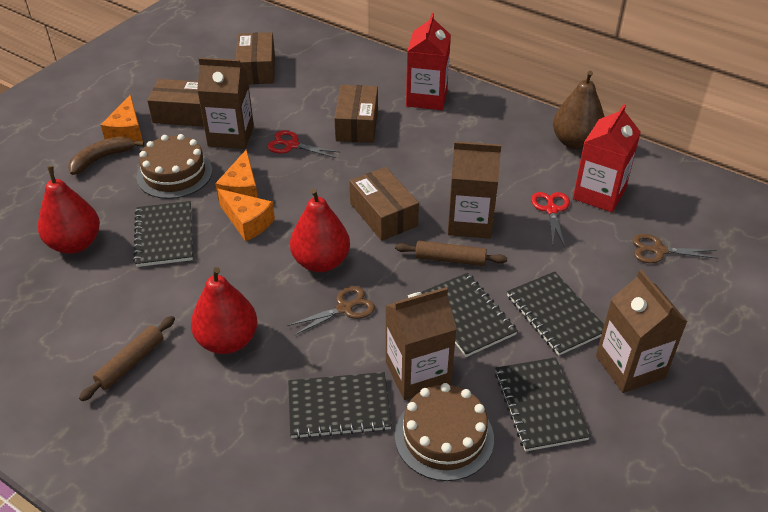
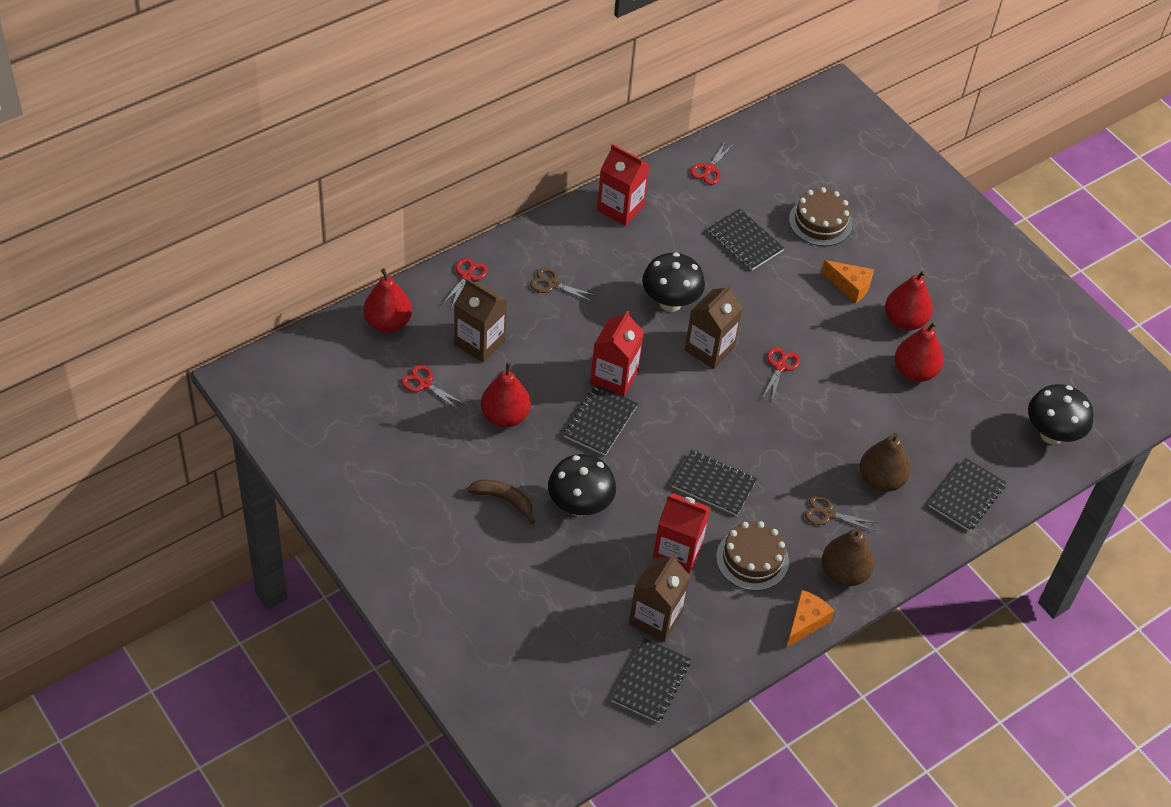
black mushroom: none = 0 -> [548,454,616,517] [642,252,705,312] [1028,384,1094,445] = 3
brown box: [147,79,204,127] [236,32,275,84] [334,85,378,143] [350,167,419,241] = 4 -> none = 0
brown carton: [197,58,254,149] [385,287,457,400] [448,141,501,239] [596,269,687,393] = 4 -> [454,278,507,362] [629,553,690,642] [685,284,743,369] = 3
brown pear: [553,71,605,150] = 1 -> [822,528,874,586] [860,433,911,492] = 2
brown rolling pin: [79,316,175,401] [395,241,507,266] = 2 -> none = 0
orange cheese: [101,95,143,141] [215,149,258,201] [217,189,275,241] = 3 -> [786,590,835,648] [821,260,874,304] = 2
red carton: [406,13,451,110] [573,104,641,212] = 2 -> [590,310,644,397] [597,144,649,226] [653,493,711,574] = 3
red pear: [38,166,100,254] [191,267,258,354] [290,188,350,272] = 3 -> [363,268,412,333] [481,362,531,428] [885,270,933,331] [895,322,944,382] = 4
red scissors: [267,131,339,158] [531,192,570,247] = 2 -> [401,365,465,410] [442,258,488,309] [690,142,734,185] [762,347,800,400] = 4

